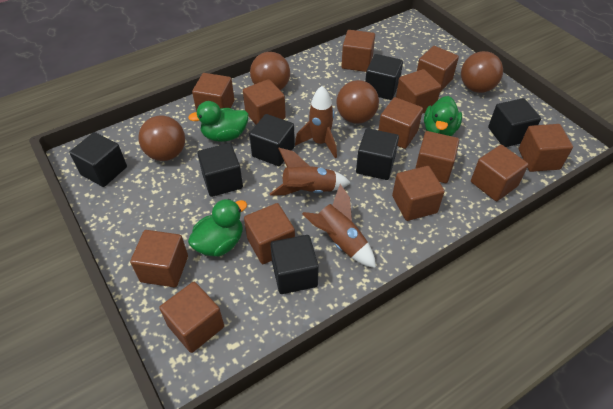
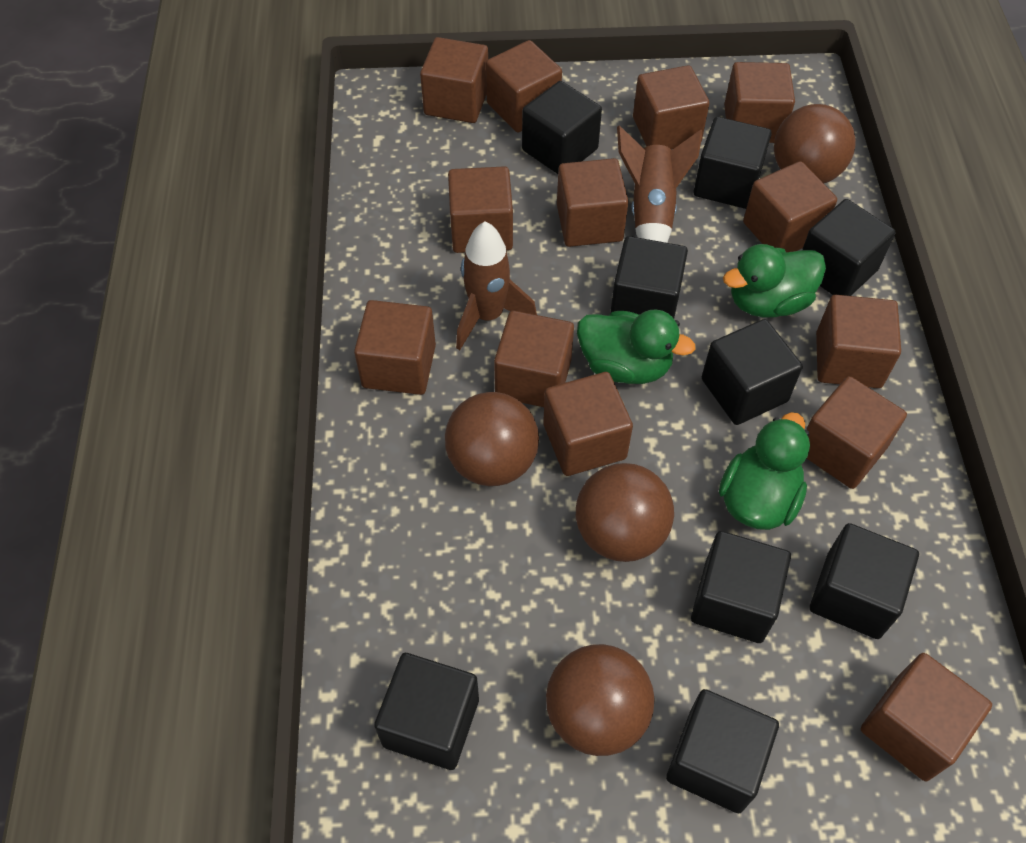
black cube: [69,132,127,187] [197,143,243,197] [249,114,295,166] [270,235,319,294] [356,128,399,180] [365,54,403,100] [488,98,541,147] = 7 -> [374,653,479,770] [522,81,602,174] [610,236,688,318] [666,689,779,813] [691,531,791,643] [693,117,772,209] [702,319,803,425] [802,199,895,296] [810,523,919,639] = 9
brown rocket: [270,148,351,195] [295,86,337,158] [302,184,376,268] = 3 -> [456,222,537,350] [617,125,703,243] = 2

